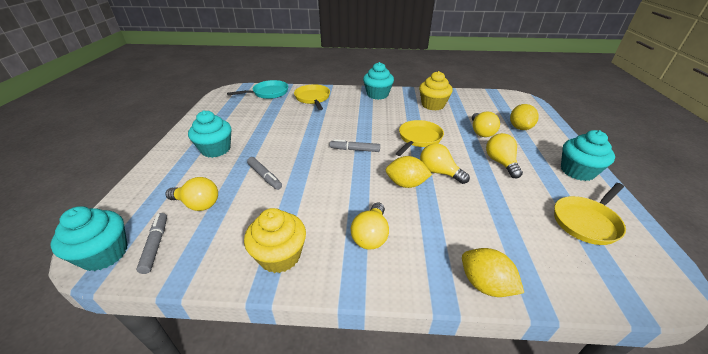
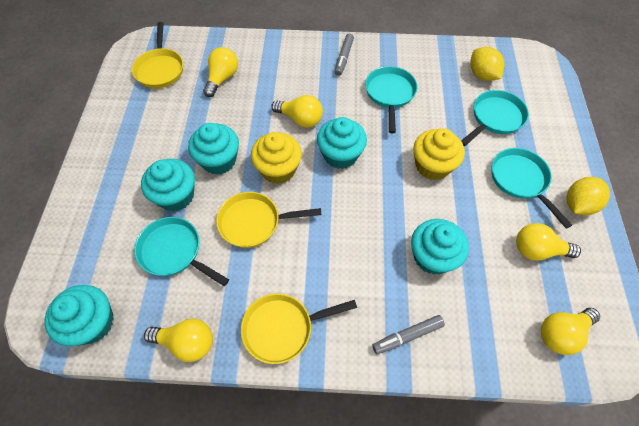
grey marker: [136,213,167,274] [247,157,282,190] [330,139,380,152] = 3 -> [335,34,354,76] [372,315,445,354] = 2
turquoise cupcake: [50,206,127,271] [188,111,231,158] [363,62,394,100] [561,130,615,181] = 4 -> [44,285,114,346] [141,159,195,211] [188,123,239,175] [317,117,367,169] [411,219,469,275] = 5
turquoise pan: [227,80,288,99] = 1 -> [134,217,229,286] [365,66,417,133] [461,90,529,146] [492,148,572,229] = 4
yellow lemon: [386,156,432,188] [462,248,524,297] [510,104,539,130] = 3 -> [470,47,505,81] [567,177,610,215] = 2

